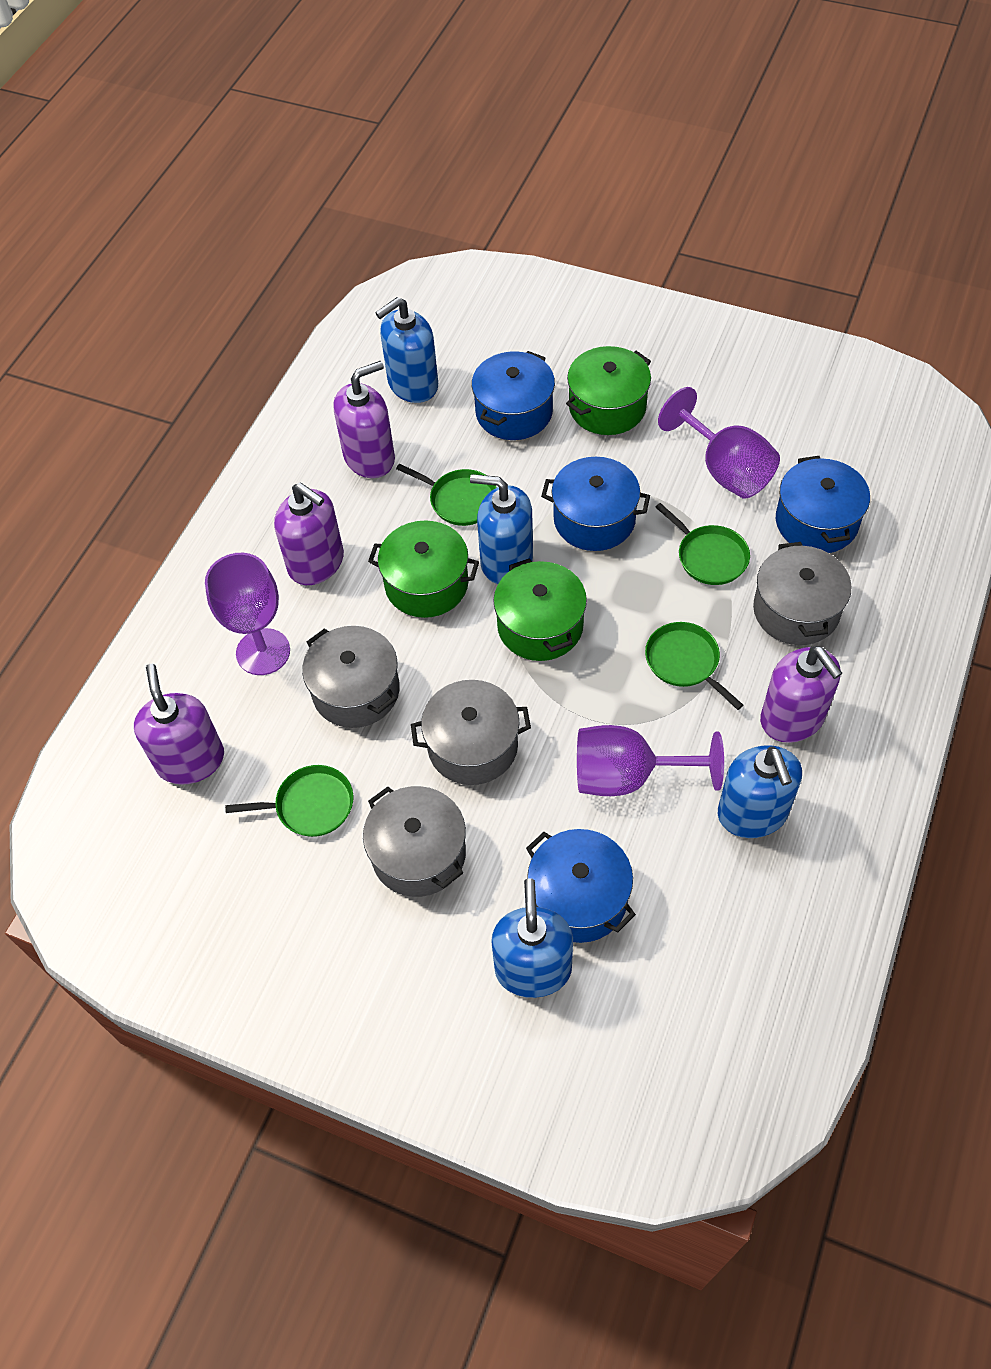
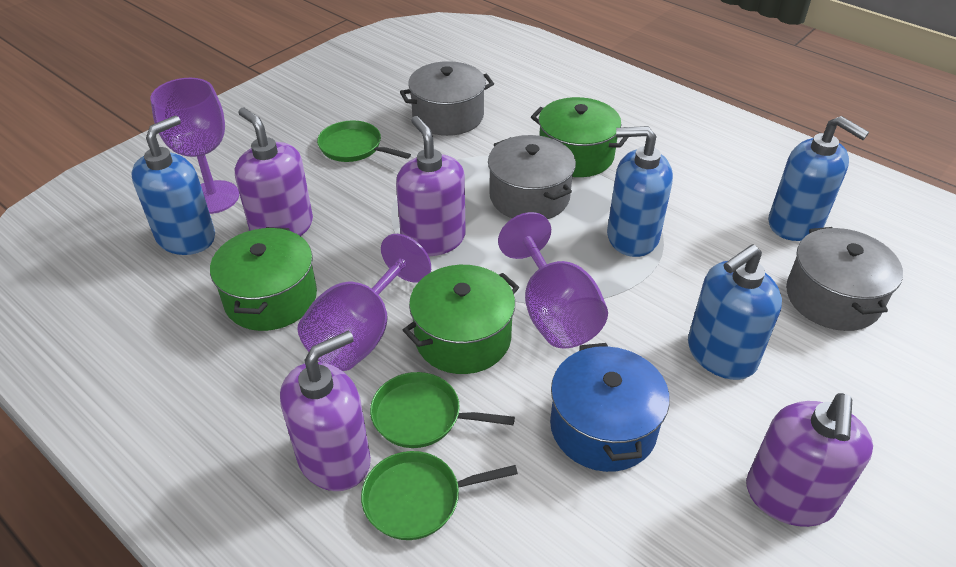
blue pot: [472,351,555,440] [526,829,636,943] [541,457,650,551] [776,456,870,553] = 4 -> [550,343,670,472] = 1
green pan: [225,765,353,837] [396,464,497,526] [645,622,743,710] [655,503,750,585] = 4 -> [317,120,411,162] [361,451,518,540] [370,372,515,448] = 3
grey pot: [302,626,400,728] [363,786,466,897] [411,680,531,785] [753,542,851,645] = 4 -> [400,61,494,136] [488,135,576,219] [786,227,903,331] = 3

